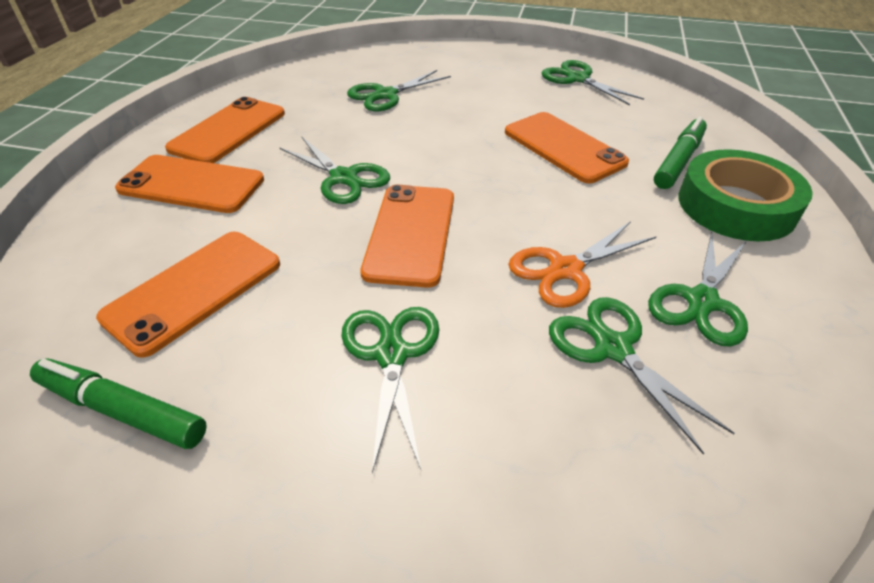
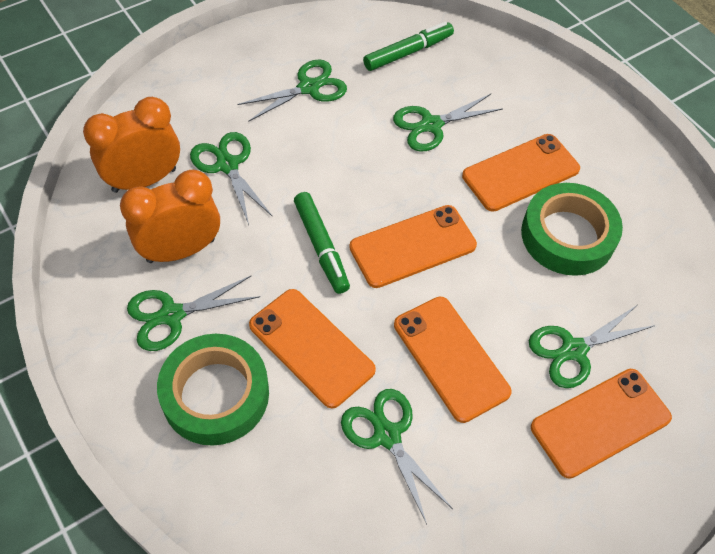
green tape: [678,149,813,242] = 1 -> [157,334,269,446] [521,183,623,276] = 2
orange clock: none = 0 -> [83,97,180,193] [120,170,220,263] = 2
orange scissors: [508,221,657,308] = 1 -> none = 0

